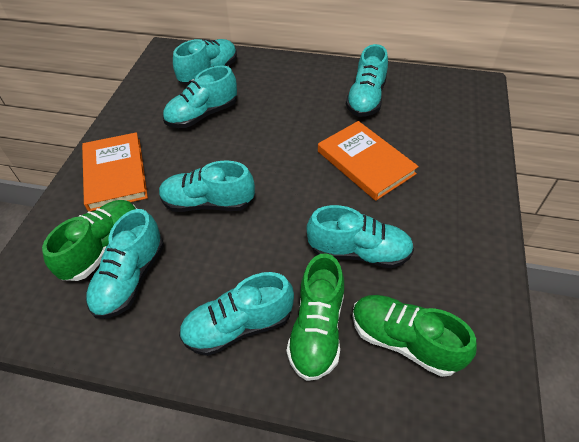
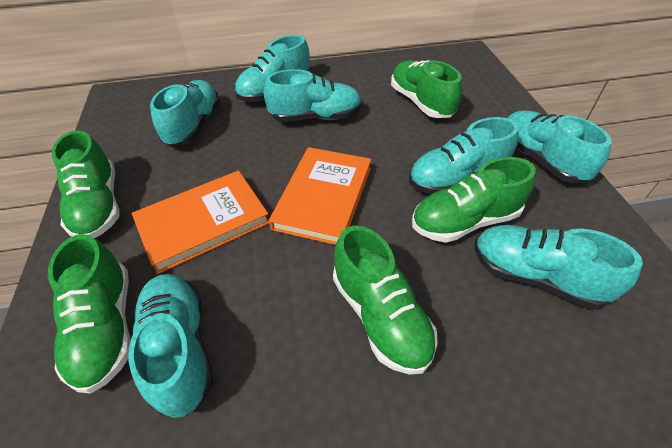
green shoe: [42,200,137,281] [286,253,344,381] [352,295,477,377] = 3 -> [48,234,131,394] [52,130,120,238] [333,225,438,375] [391,60,462,118] [412,157,536,243] = 5

